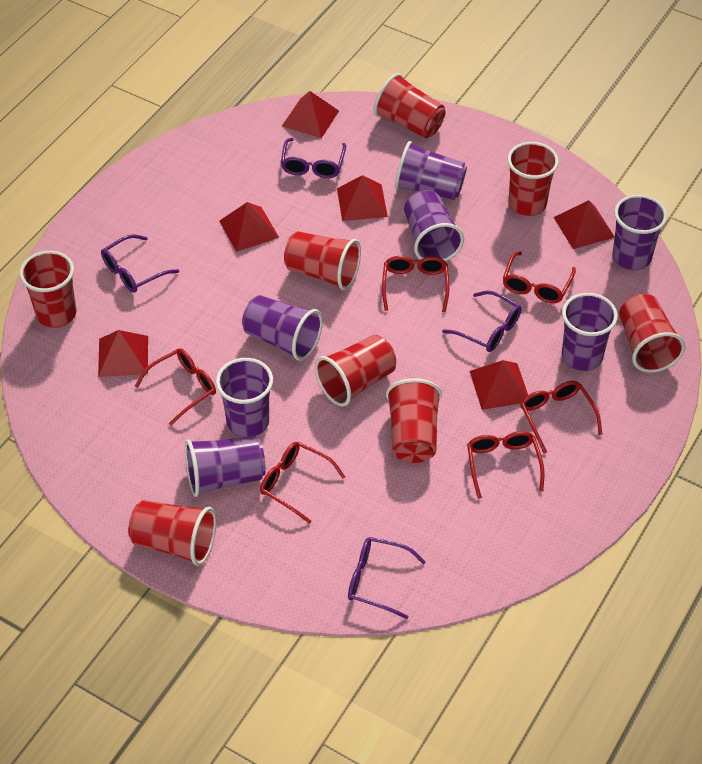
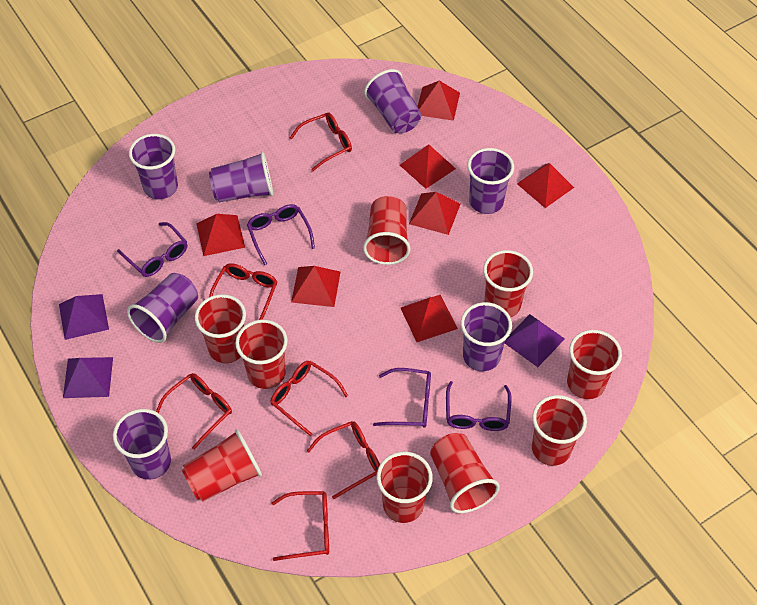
purple pyramid: none = 0 -> [59,294,109,340] [63,357,113,398] [505,314,565,367] = 3
red cup: [19,251,76,328] [128,500,216,566] [284,231,361,290] [315,335,396,407] [374,73,445,138] [386,378,442,463] [507,142,559,216] [619,294,685,372] = 8 -> [182,429,262,502] [195,294,246,363] [235,320,288,389] [363,196,410,265] [377,452,433,523] [430,433,500,513] [483,250,533,317] [532,395,587,466] [567,330,622,399] = 9
red pyramid: [98,330,148,377] [219,202,279,252] [282,91,339,138] [337,175,388,221] [470,360,528,410] [554,200,615,249] = 6 -> [196,214,245,256] [291,266,340,307] [400,144,456,189] [401,295,458,342] [409,192,460,235] [417,81,460,121] [517,163,574,208] = 7

